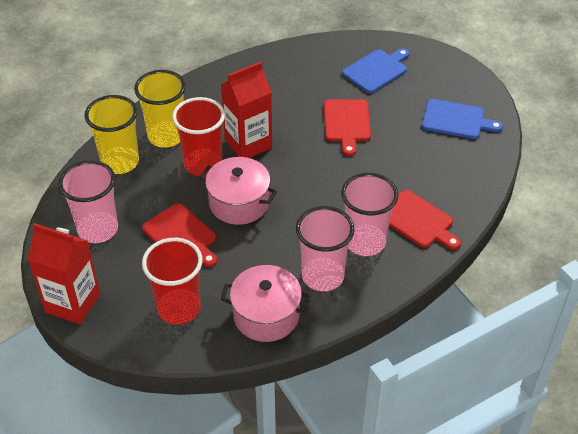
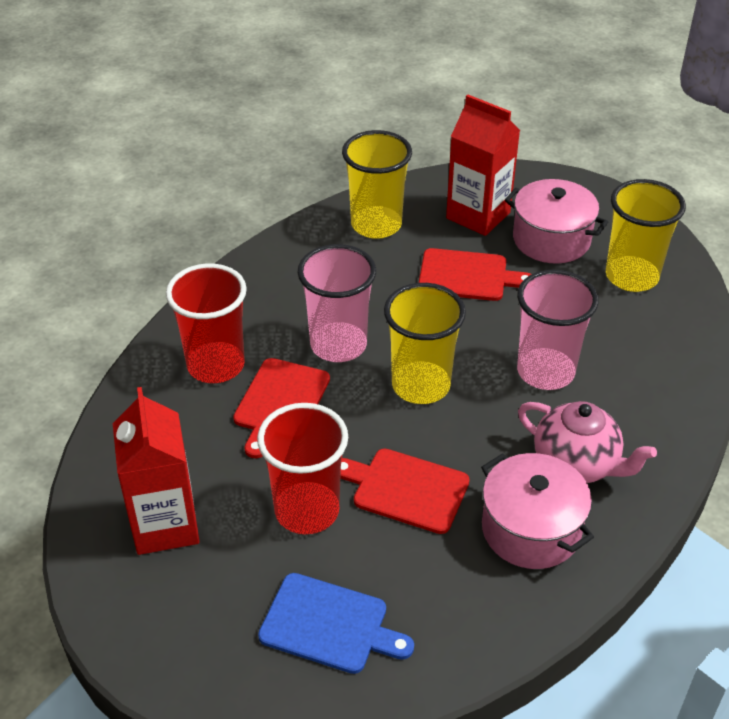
blue cutting board: [342,49,409,93] [422,99,503,139] = 2 -> [258,573,414,674] = 1
pink cup: [58,160,118,243] [296,206,355,291] [341,173,398,256] = 3 -> [297,244,376,362] [517,270,599,390] = 2
pink teapot: none = 0 -> [518,401,657,483] = 1
yellow cup: [84,95,139,174] [134,70,186,147] = 2 -> [342,130,412,239] [384,283,466,404] [606,179,686,292] = 3

